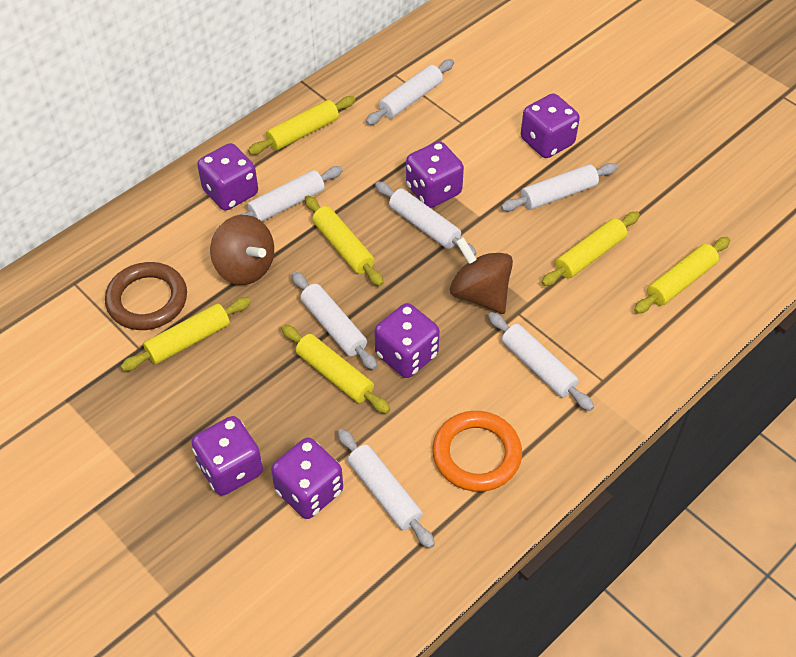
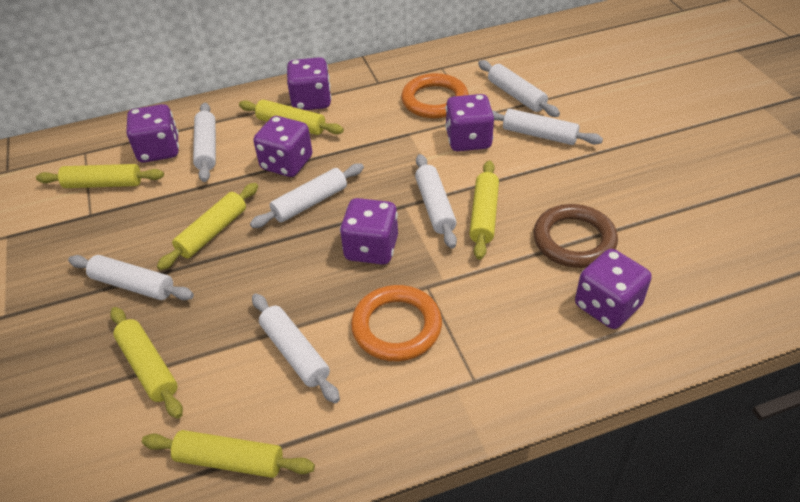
brown spinning top: [210,215,274,285] [450,237,513,314] = 2 -> none = 0
orange ring: [432,411,522,492] = 1 -> [351,285,442,361] [401,73,469,118] = 2

